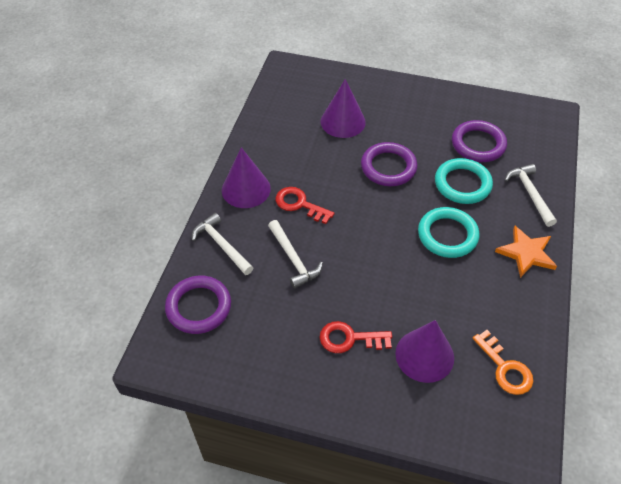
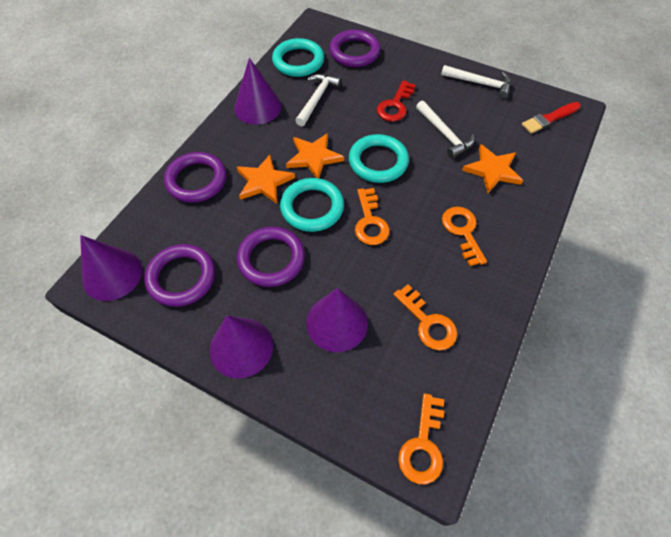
orange key: [473,330,533,395] = 1 -> [355,188,390,245] [393,284,457,350] [398,393,444,484] [442,207,487,266] = 4
orange star: [495,226,557,278] = 1 -> [237,155,295,204] [286,133,344,178] [462,145,523,193] = 3
purple cone: [222,147,271,208] [321,79,366,138] [395,320,454,383] = 3 -> [80,235,142,301] [209,315,273,378] [234,58,282,124] [306,288,368,352] = 4
purple ring: [165,276,231,334] [361,142,417,186] [452,120,507,162] = 3 -> [144,244,215,307] [164,152,226,203] [237,227,305,287] [329,30,381,67] = 4
red brush: none = 0 -> [522,102,581,133] = 1
red key: [275,187,334,224] [320,321,392,353] = 2 -> [377,80,416,122] = 1
turquoise ring: [418,207,479,258] [435,158,493,204] = 2 -> [272,38,324,77] [280,178,344,232] [349,134,409,183] = 3

